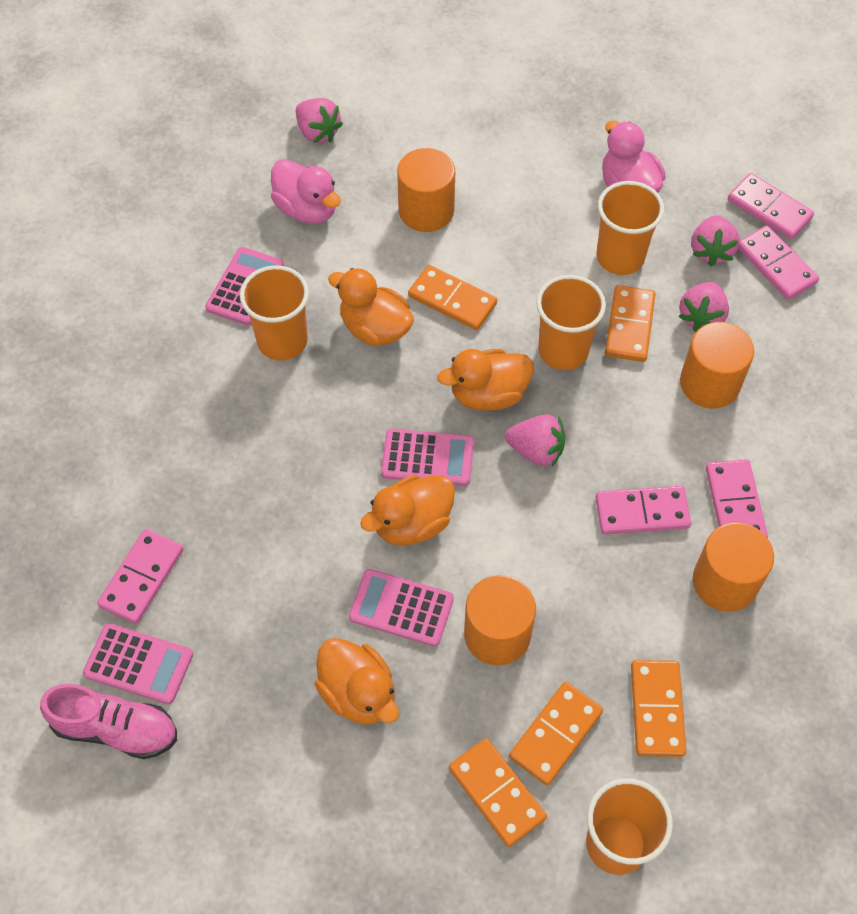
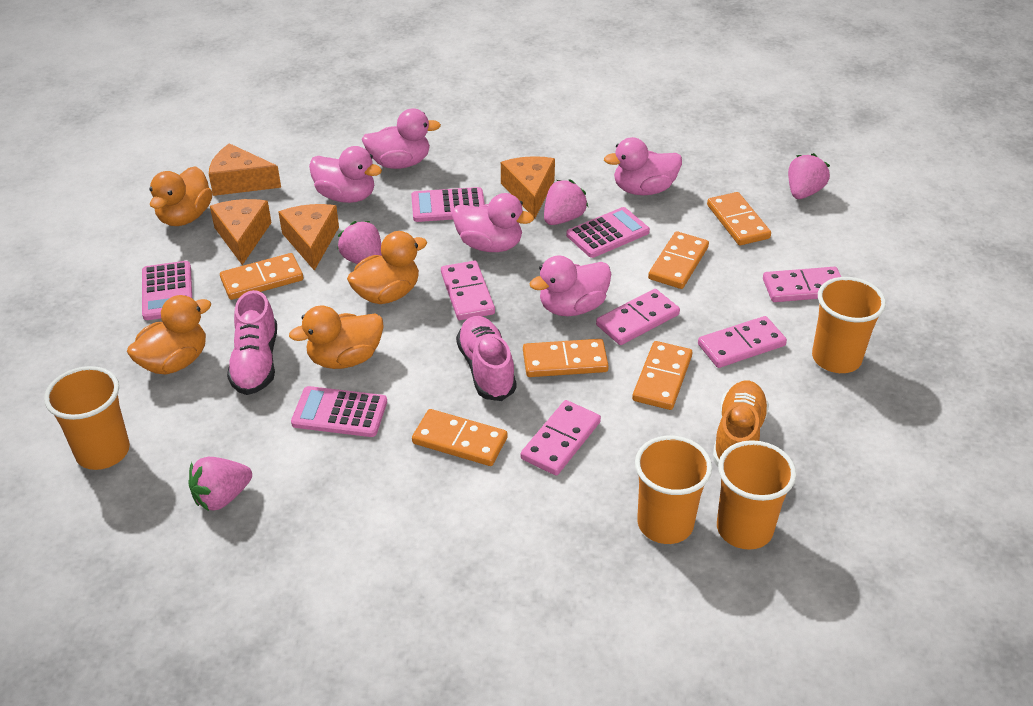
orange cheese: none = 0 -> [209,143,281,196] [210,199,272,265] [279,204,339,271] [501,156,555,218] = 4
orange cylinder: [397,148,455,232] [464,575,536,665] [680,322,754,409] [693,522,774,612] = 4 -> none = 0
orange domino: [408,265,497,330] [449,738,547,847] [509,682,603,786] [605,285,656,362] [631,660,686,757] = 5 -> [220,253,303,300] [412,409,507,466] [523,339,609,377] [632,341,692,410] [648,231,709,289] [707,192,771,245] = 6
orange shoe: none = 0 -> [713,381,769,466] = 1
pink duck: [271,159,341,224] [602,121,666,193] = 2 -> [309,146,382,203] [362,108,441,169] [452,193,534,252] [529,255,611,316] [604,137,682,195] = 5
pink shoe: [40,684,177,759] = 1 -> [227,290,277,395] [456,316,516,401] = 2

